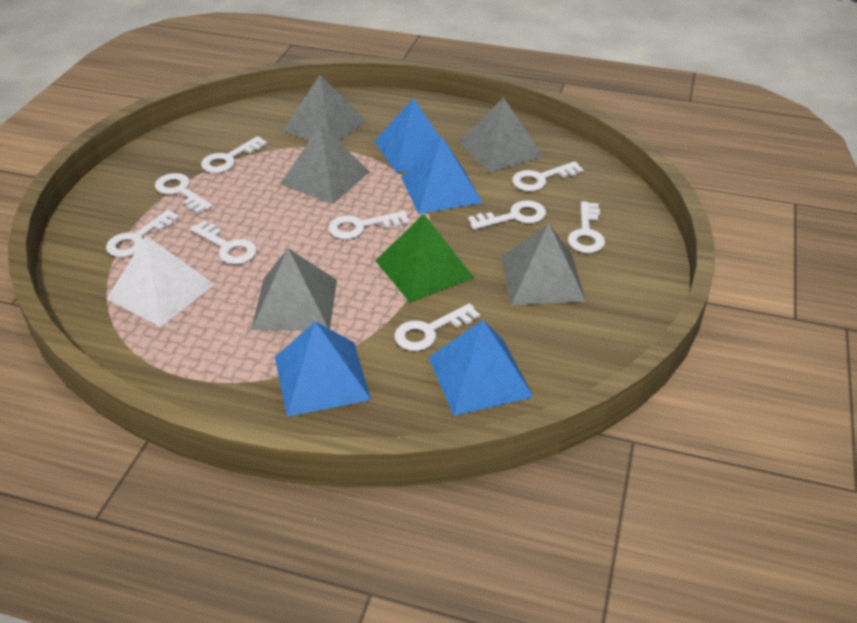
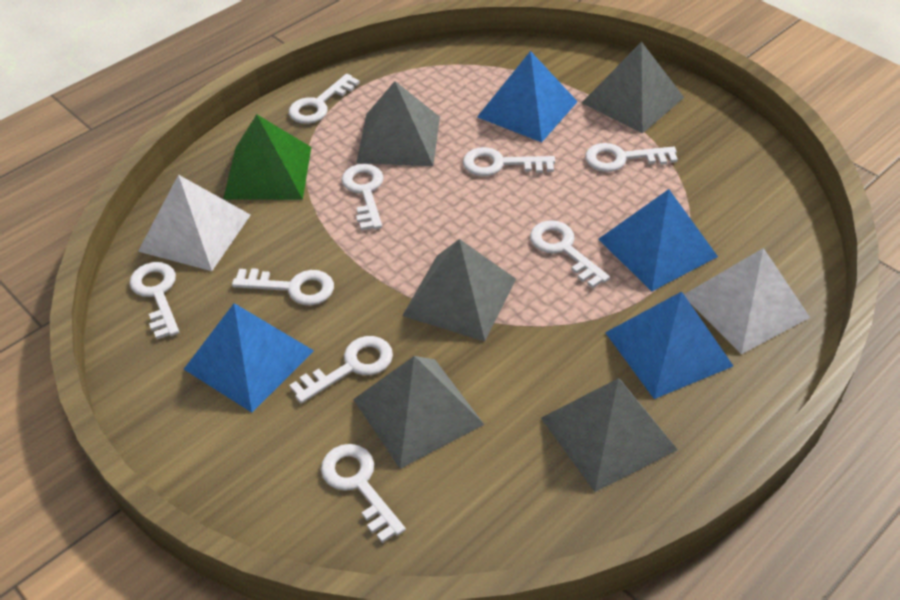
white pyramid: [107,236,215,327] = 1 -> [138,175,251,271] [684,248,810,354] = 2

